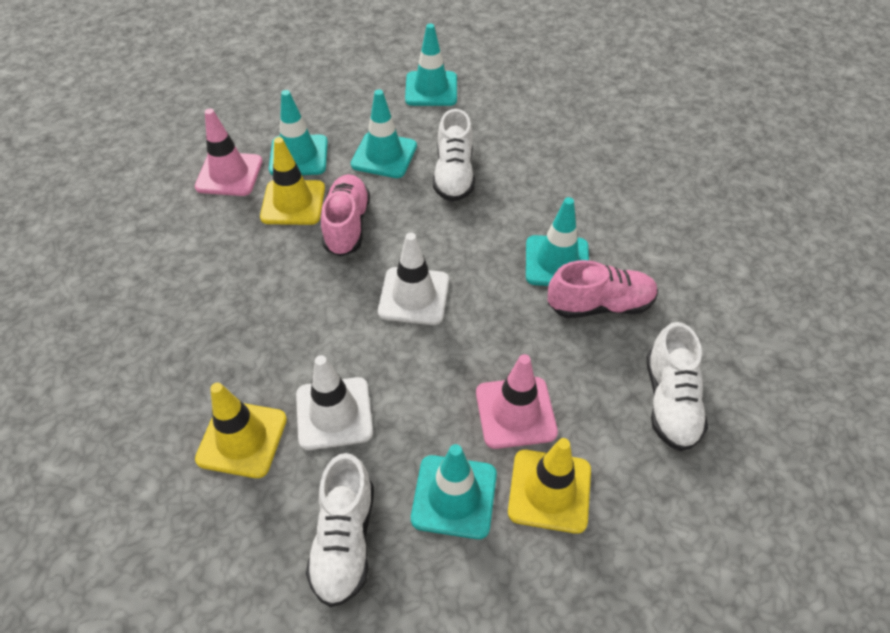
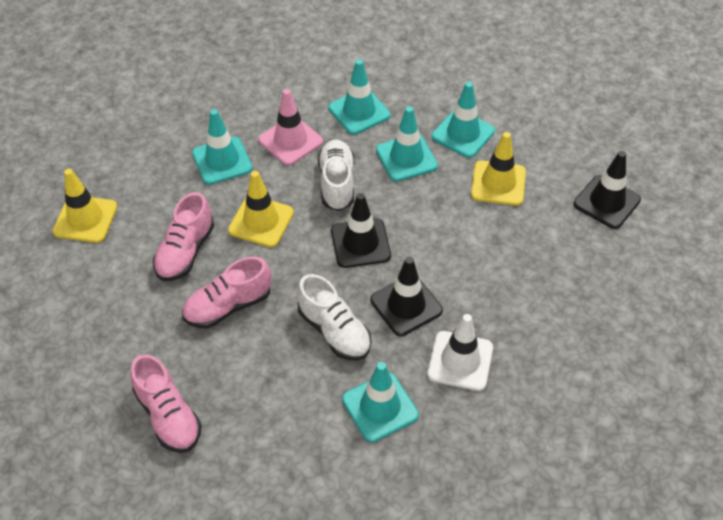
black traffic cone: none = 0 -> [331,193,391,268] [371,257,443,336] [574,151,641,229] = 3
pink shoe: [321,174,370,257] [548,260,658,318] = 2 -> [130,354,202,453] [153,192,214,281] [182,257,272,328] = 3
pink traffic cone: [195,108,262,196] [476,354,558,449] = 2 -> [258,89,323,165] = 1
white shoe: [306,453,374,607] [433,109,475,202] [646,322,708,451] = 3 -> [297,274,371,361] [318,139,354,211] = 2
white traffic cone: [296,355,373,450] [378,233,449,325] = 2 -> [427,314,493,391] = 1

